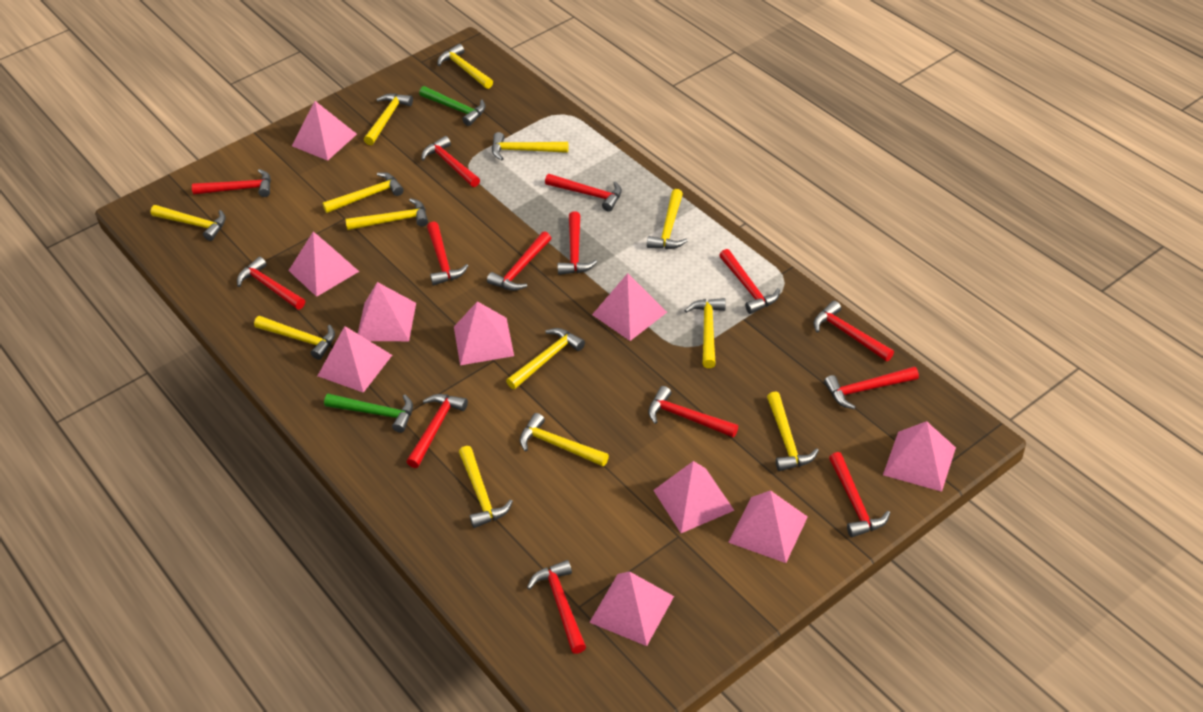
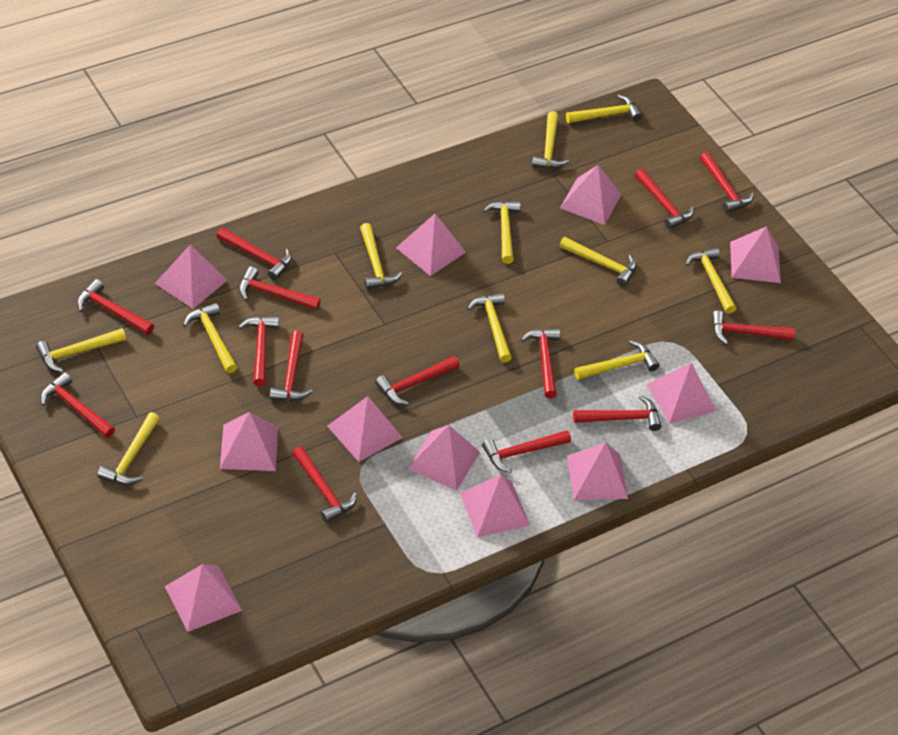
green hammer: [324,394,413,433] [419,86,486,126] = 2 -> none = 0
pink pyramid: [288,231,359,297] [292,101,357,161] [318,326,392,393] [358,282,416,341] [454,301,514,365] [589,571,674,646] [592,273,667,341] [653,461,735,533] [728,490,808,563] [883,421,956,492] = 10 -> [154,245,227,309] [165,564,242,632] [220,412,278,471] [327,396,403,462] [396,214,466,276] [407,425,480,491] [460,475,530,537] [560,165,622,225] [567,442,628,500] [646,362,716,424] [730,226,781,283] = 11
yellow hammer: [151,205,226,241] [254,316,335,360] [322,172,404,213] [346,198,428,230] [364,93,413,145] [438,44,493,89] [459,446,513,528] [492,132,569,160] [506,328,585,389] [520,413,609,466] [647,189,688,249] [684,298,726,368] [767,391,819,471] = 13 -> [36,328,126,372] [97,412,160,485] [183,303,237,373] [360,223,402,289] [467,293,512,363] [483,201,521,264] [532,111,569,169] [559,237,636,286] [566,94,642,123] [574,340,659,380] [686,247,736,314] = 11

